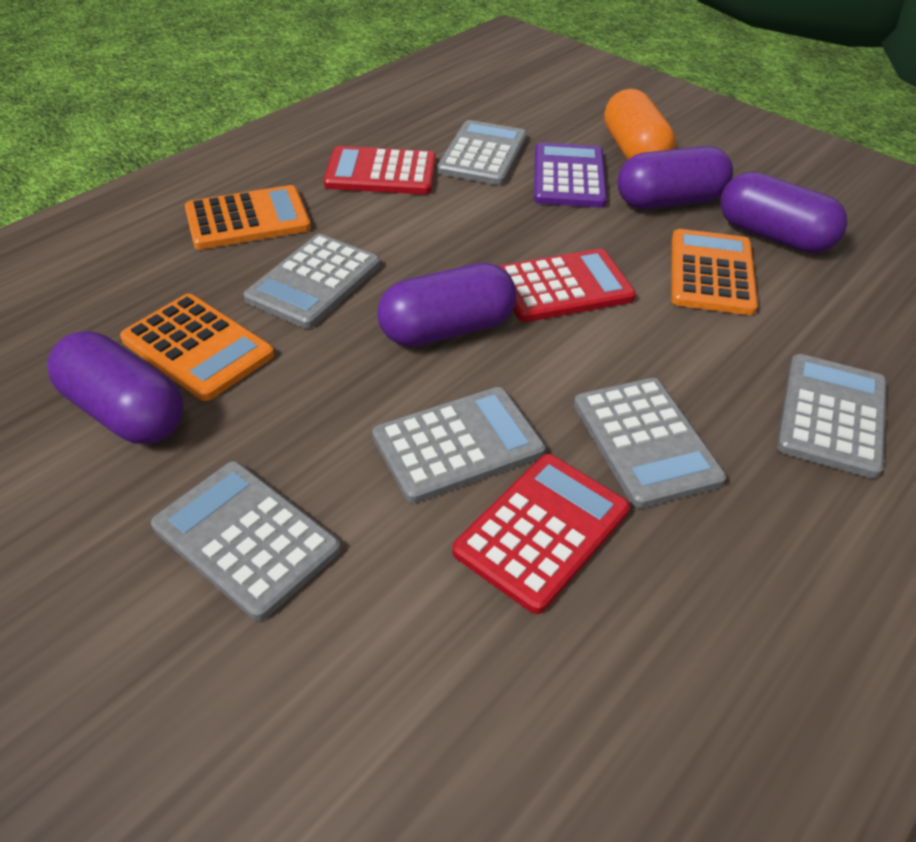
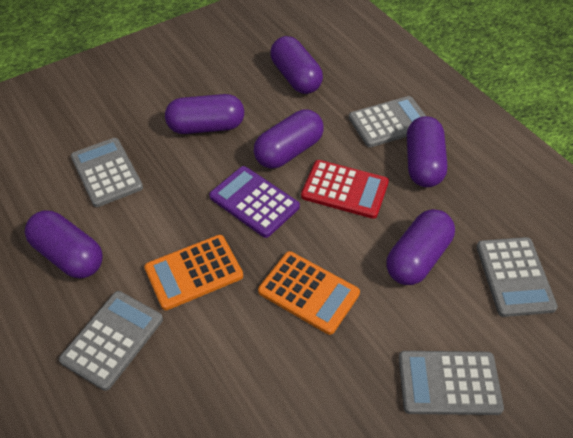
grey calculator: [151,461,341,621] [244,234,380,329] [372,387,546,503] [437,120,527,185] [574,378,726,508] [777,354,887,479] = 6 -> [59,291,163,391] [71,138,143,207] [349,96,426,147] [399,351,504,415] [476,237,558,317] = 5
orange calculator: [120,294,274,401] [185,185,311,250] [671,229,758,315] = 3 -> [144,235,243,310] [258,251,360,335] = 2
orange capsule: [604,89,676,160] = 1 -> none = 0
purple capsule: [47,331,184,444] [377,263,516,347] [617,146,733,209] [721,172,847,253] = 4 -> [25,211,103,278] [165,94,244,134] [254,109,324,169] [270,36,323,94] [386,209,455,285] [407,116,447,187] = 6
red calculator: [324,146,436,195] [452,454,630,614] [499,249,636,322] = 3 -> [301,160,389,219] = 1

